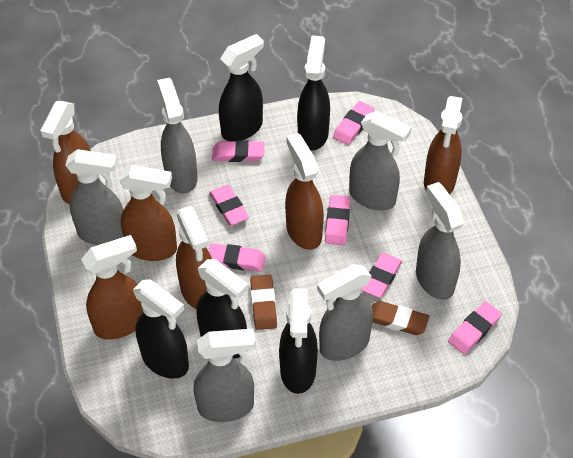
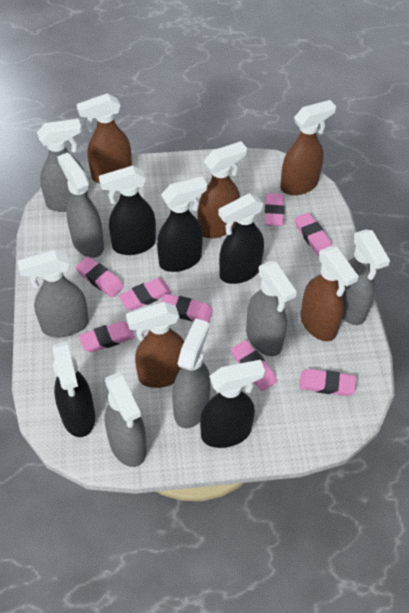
brown eraser: [250,275,277,330] [372,301,429,335] = 2 -> none = 0
brown spray bottle: [40,101,91,204] [81,235,143,340] [119,165,177,261] [176,206,212,309] [285,133,324,250] [424,96,463,194] = 6 -> [76,93,132,183] [126,302,185,388] [197,141,247,238] [280,100,336,195] [300,246,359,341] = 5
grey spray bottle: [65,149,124,245] [157,78,198,193] [194,329,256,422] [317,264,373,361] [349,111,412,210] [416,182,464,300] = 6 -> [17,250,89,338] [37,119,88,212] [57,152,104,258] [105,372,147,467] [172,318,211,428] [246,261,297,356] [342,230,390,325] = 7
pink eraser: [209,185,249,225] [209,243,266,272] [212,140,264,162] [325,195,350,245] [333,101,375,145] [361,253,402,298] [448,301,502,354] = 7 -> [76,257,124,297] [79,321,135,352] [119,278,172,310] [161,294,213,324] [231,340,277,391] [265,193,284,226] [295,213,332,256] [299,369,356,396] = 8

